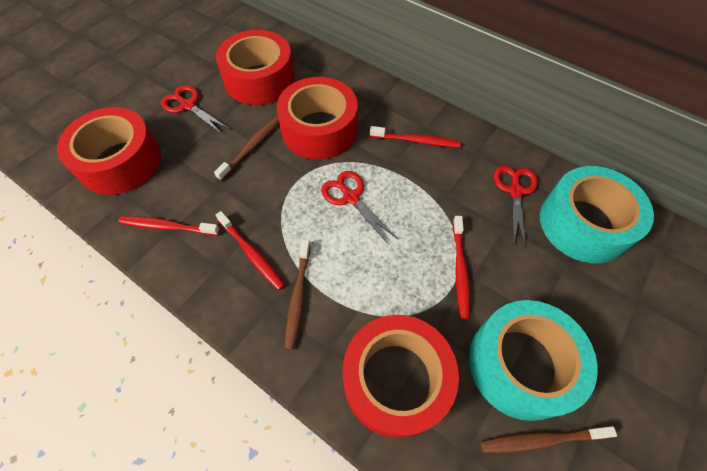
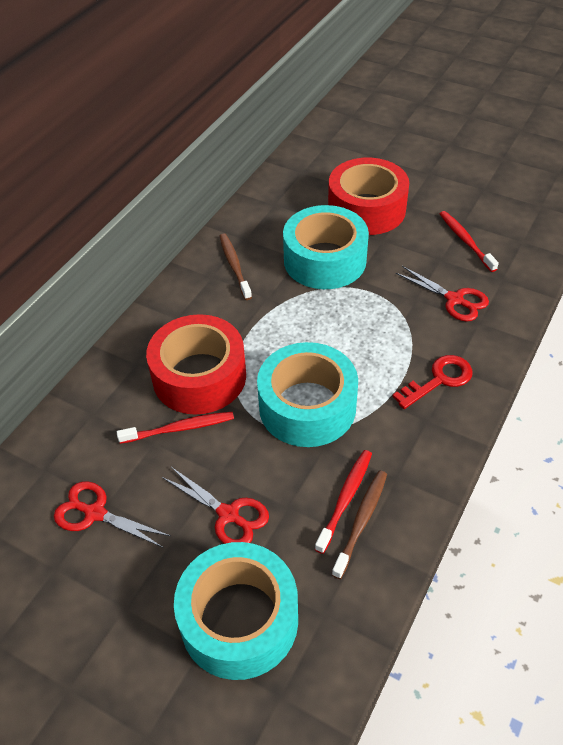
brown toothbrush: [214,117,279,181] [285,240,311,350] [480,426,617,453] = 3 -> [219,233,252,300] [332,470,387,579] = 2
red key: none = 0 -> [392,355,473,409] = 1
red tape: [57,107,161,195] [216,30,295,105] [276,77,358,160] [342,315,459,438] = 4 -> [146,314,246,415] [328,158,409,235] = 2
red toothbrush: [118,216,220,236] [216,211,285,290] [370,126,461,148] [453,216,470,320] = 4 -> [117,412,234,444] [315,450,372,554] [440,211,499,272] = 3
turquoise tape: [469,300,598,421] [540,166,654,263] = 2 -> [174,542,298,680] [257,342,358,447] [283,205,369,289] = 3

